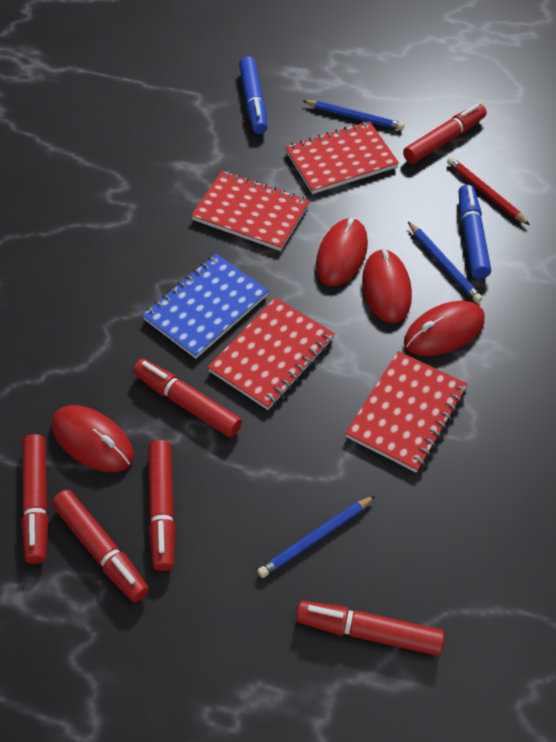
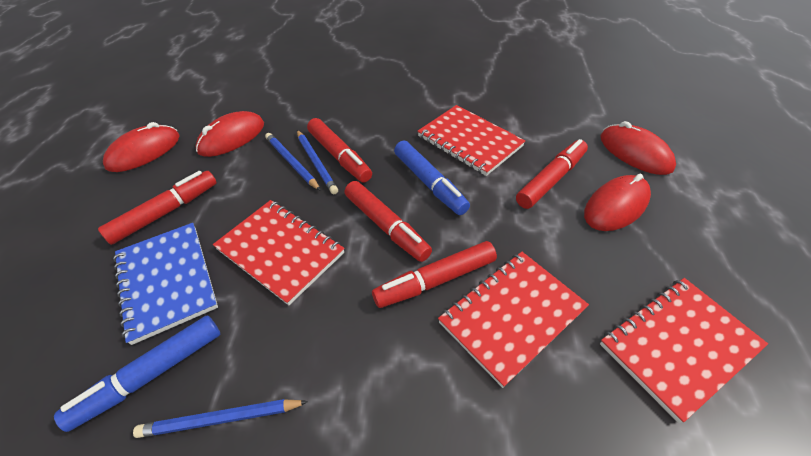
red marker: [21,434,49,564] [52,490,149,602] [133,359,242,437] [148,440,176,571] [296,601,444,656] [403,103,487,164] = 6 -> [98,171,217,245] [307,118,372,183] [345,181,432,262] [372,241,497,308] [516,139,588,209] = 5
red pencil: [447,157,530,225] = 1 -> none = 0

